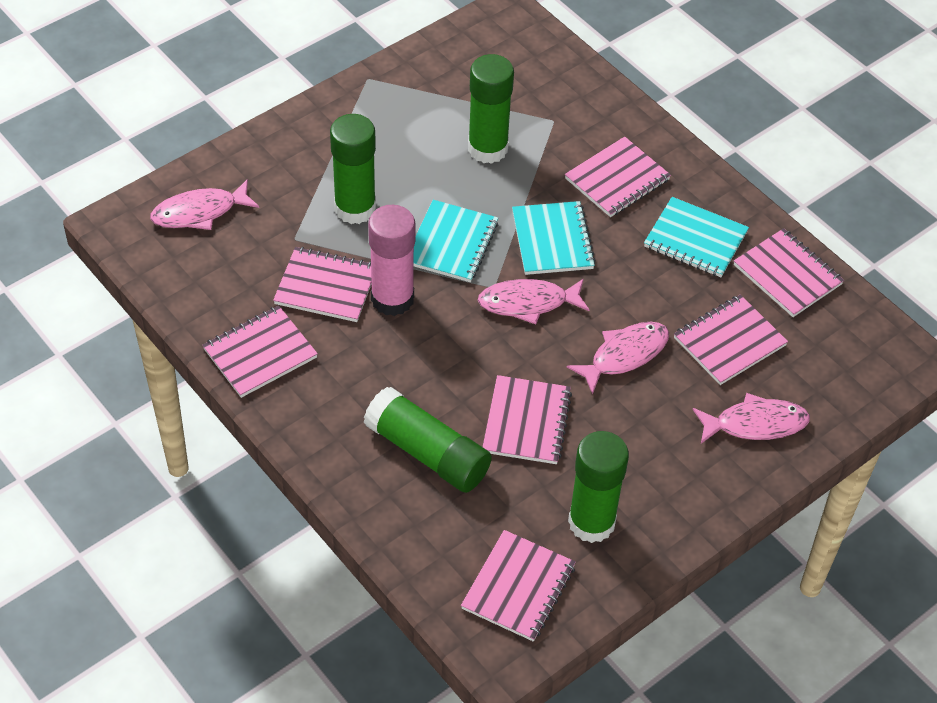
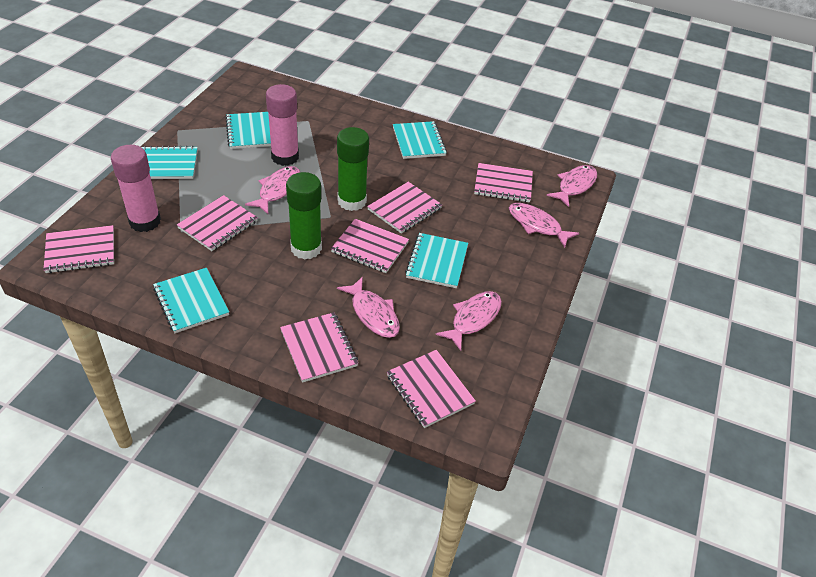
green glue stick: [330,114,376,224] [363,387,492,493] [468,54,514,164] [568,431,629,543] = 4 -> [286,172,322,260] [337,127,369,211] = 2
pink fish: [150,179,259,230] [477,279,589,324] [567,322,669,395] [693,393,810,444] = 4 -> [245,166,300,214] [337,277,400,338] [436,291,502,351] [509,203,579,248] [546,165,597,207] = 5
pink glue stick: [368,205,416,316] = 1 -> [111,145,161,232] [266,84,299,166] = 2
turquoise notebook: [414,200,498,282] [512,201,596,275] [644,197,749,277] = 3 -> [142,146,198,179] [153,268,229,333] [225,112,271,149] [393,121,447,159] [405,233,468,288] = 5

